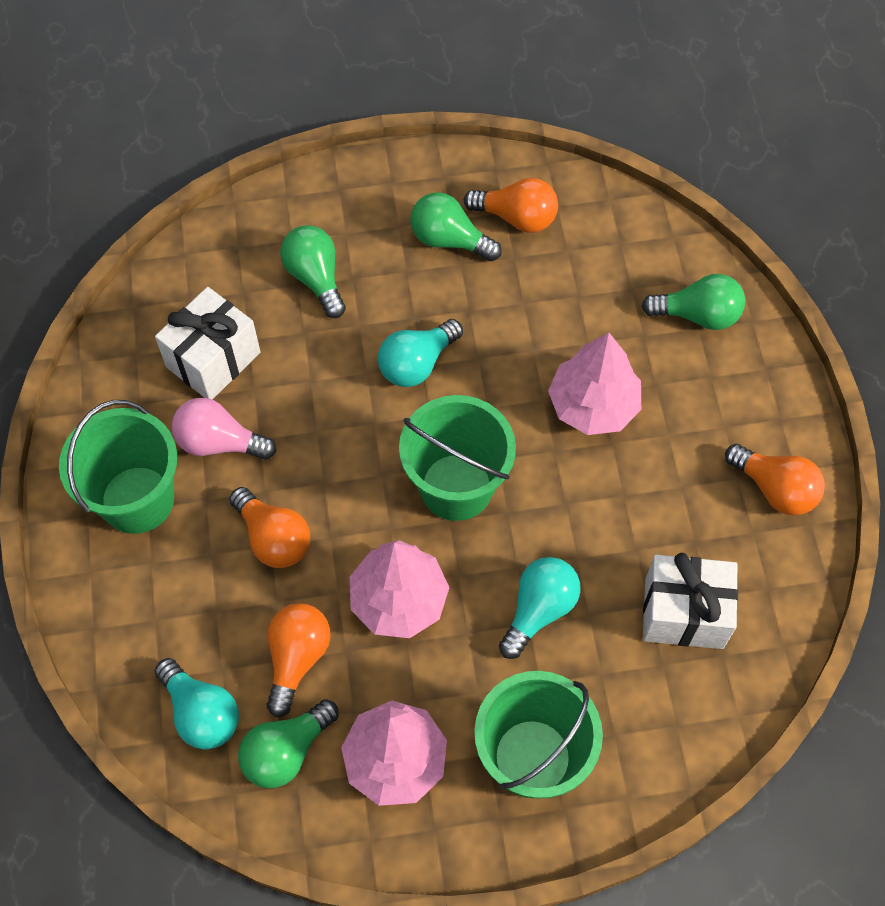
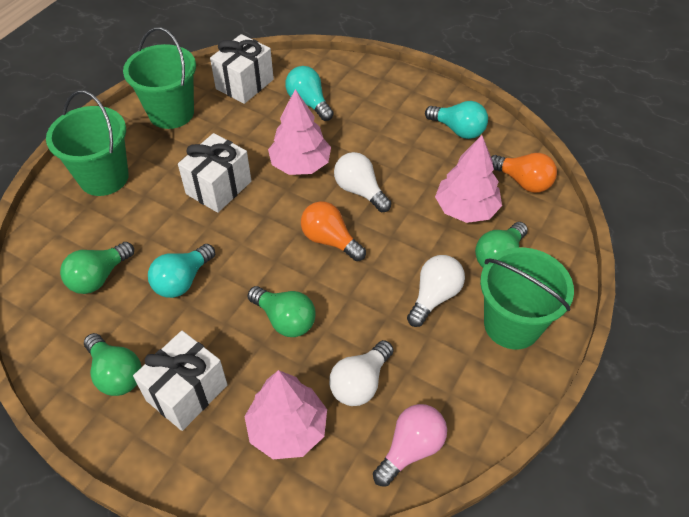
orange light bulb: [229,487,310,568] [267,603,331,717] [464,178,558,233] [725,444,825,516] = 4 -> [301,201,366,261] [491,153,557,193] = 2
white gift: [155,287,260,400] [643,553,738,649] = 2 -> [133,331,227,431] [178,133,251,213] [210,34,274,104] = 3
white light bulb: none = 0 -> [329,340,393,406] [334,152,391,212] [407,255,465,327] = 3

